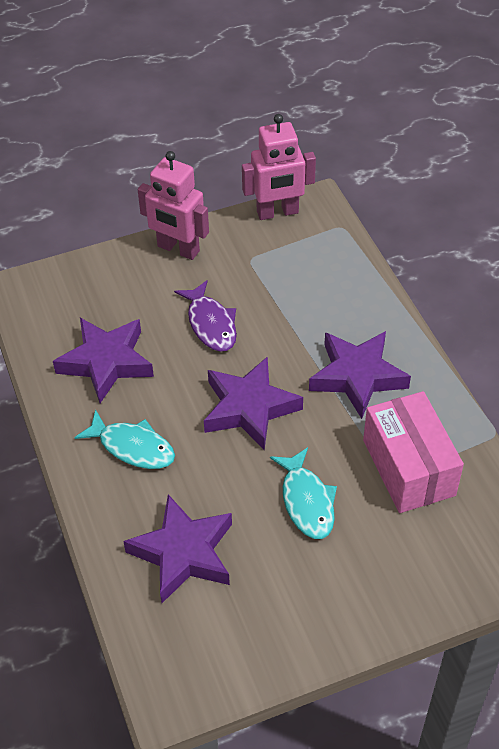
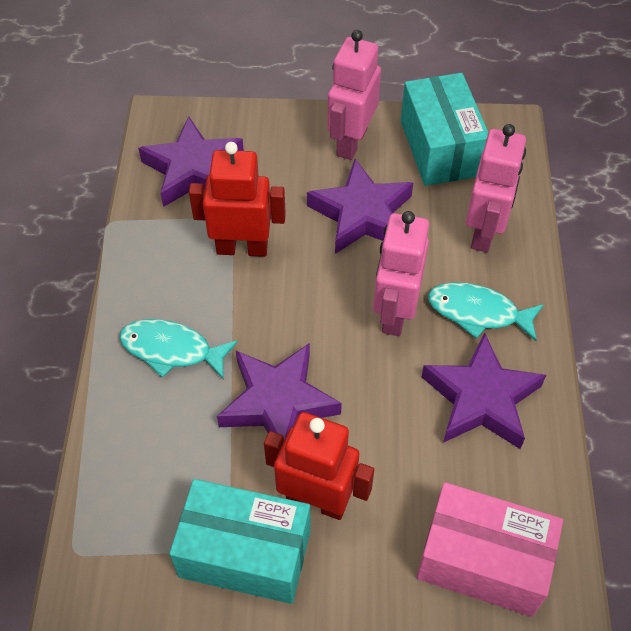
pink robot: [138,151,209,260] [242,114,316,220] = 2 -> [327,30,381,160] [373,211,429,336] [466,124,526,252] = 3
purple fish: [174,280,237,352] = 1 -> none = 0
red robot: none = 0 -> [189,142,286,257] [264,412,374,520] = 2
turquoise box: none = 0 -> [169,479,311,604] [401,73,488,186] = 2

